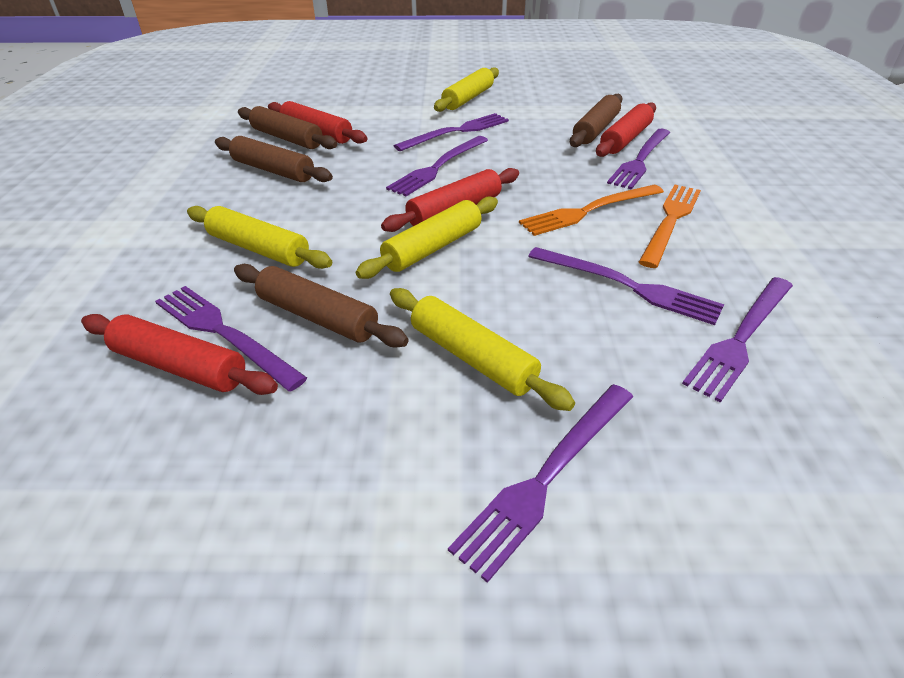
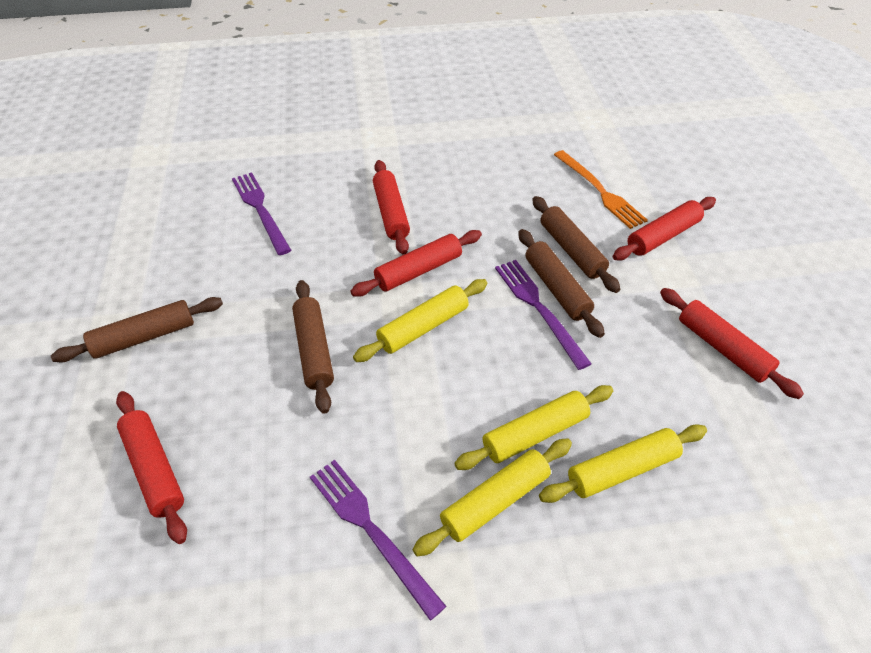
orange fork: [519,185,664,236] [639,185,701,268] = 2 -> [554,150,648,229] = 1
purple fork: [155,286,307,392] [386,136,488,196] [394,113,509,151] [448,384,633,583] [528,247,724,325] [607,129,670,190] [682,277,793,403] = 7 -> [232,172,291,255] [310,460,446,621] [495,260,592,370] = 3
red rolling pin: [81,314,278,395] [268,101,367,144] [381,168,519,232] [596,102,656,157] = 4 -> [116,391,187,544] [350,230,482,297] [373,160,410,254] [613,197,716,260] [660,288,804,399] = 5

